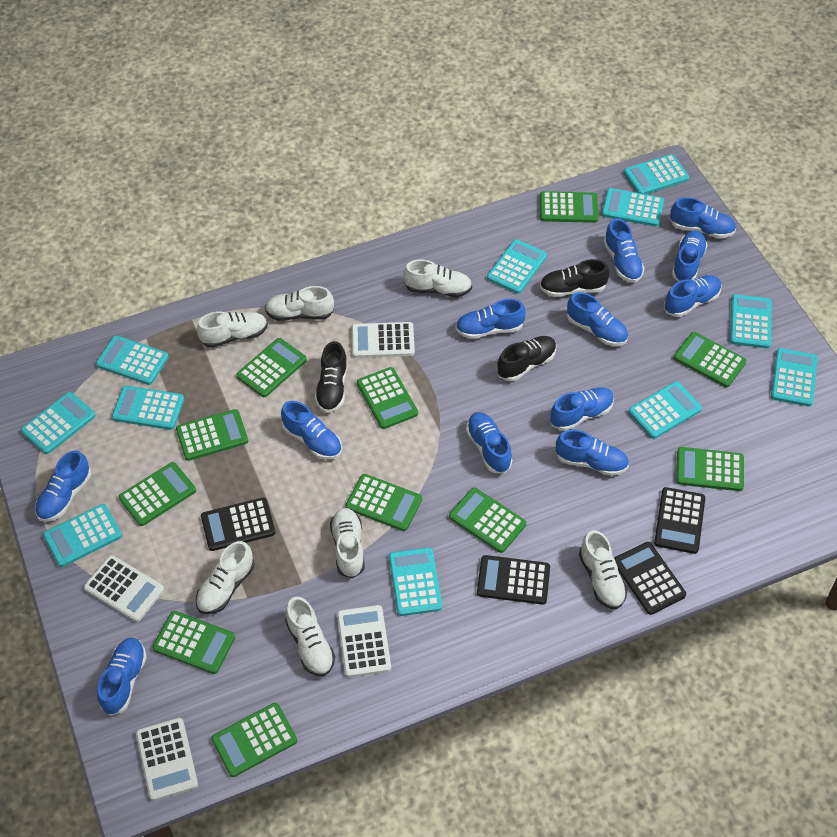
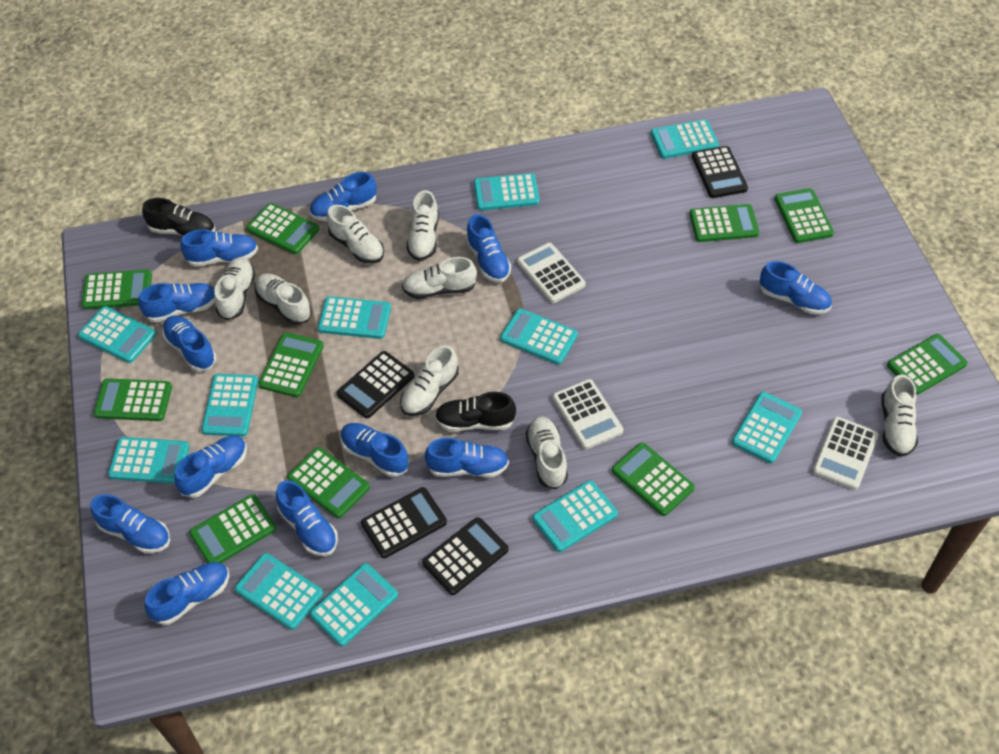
black shoe: [315,341,348,413] [497,336,556,381] [539,259,609,297] = 3 -> [142,198,215,236] [435,392,516,432] = 2
green calculator: [119,462,196,526] [152,611,235,674] [176,409,248,461] [211,703,297,777] [236,338,307,397] [346,474,422,531] [357,367,418,429] [449,488,526,553] [540,191,599,223] [674,332,746,387] [676,447,744,491] = 11 -> [81,270,152,309] [93,378,172,421] [189,494,276,563] [246,203,319,254] [258,332,324,397] [287,447,370,518] [612,442,695,516] [689,204,760,242] [774,188,834,243] [887,334,968,395] = 10
white calculator: [84,555,164,622] [136,718,198,801] [337,605,391,677] [352,322,415,358] = 4 -> [517,243,586,303] [552,379,623,449] [813,417,878,490] = 3
white shoe: [196,541,254,614] [197,311,268,348] [265,286,334,321] [285,597,335,676] [330,508,365,578] [403,260,472,297] [579,530,628,610] = 7 -> [214,258,255,320] [255,273,312,325] [327,205,384,263] [400,345,459,416] [402,257,477,299] [406,190,439,261] [526,416,568,489] [881,375,918,457] = 8

